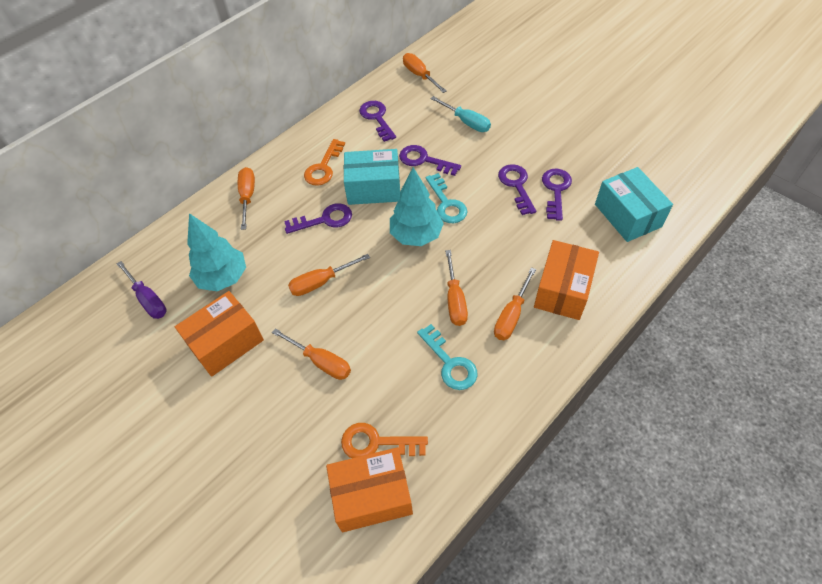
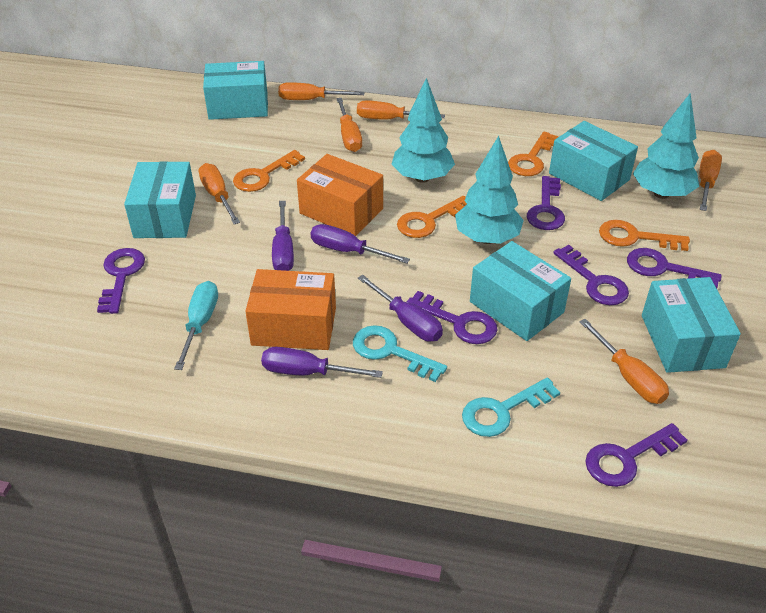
orange box: [175,291,264,377] [326,447,413,532] [534,240,599,320] = 3 -> [245,269,336,350] [297,154,383,236] = 2
orange key: [304,139,345,186] [341,423,428,458] = 2 -> [233,150,305,192] [397,196,467,238] [508,132,559,176] [599,220,690,251] = 4
purple key: [284,203,352,234] [359,101,396,142] [399,145,461,176] [498,164,536,215] [542,169,572,221] = 5 -> [97,248,145,314] [407,291,497,344] [527,176,565,230] [553,245,629,305] [585,423,687,487] [627,248,722,288] = 6
purple screwdriver: [117,261,167,319] = 1 -> [261,347,383,378] [272,201,294,271] [310,224,410,264] [358,275,443,342] = 4
turquoise box: [344,149,400,205] [595,167,673,242] = 2 -> [124,161,196,238] [203,61,268,120] [470,241,571,341] [549,121,638,201] [642,277,741,373] = 5
turquoise tree: [187,213,246,291] [390,167,444,246] = 2 -> [391,78,455,183] [455,136,524,244] [633,93,699,199] = 3

